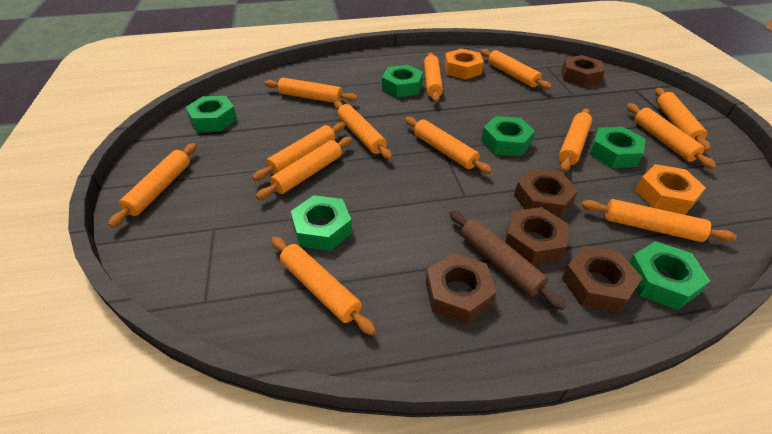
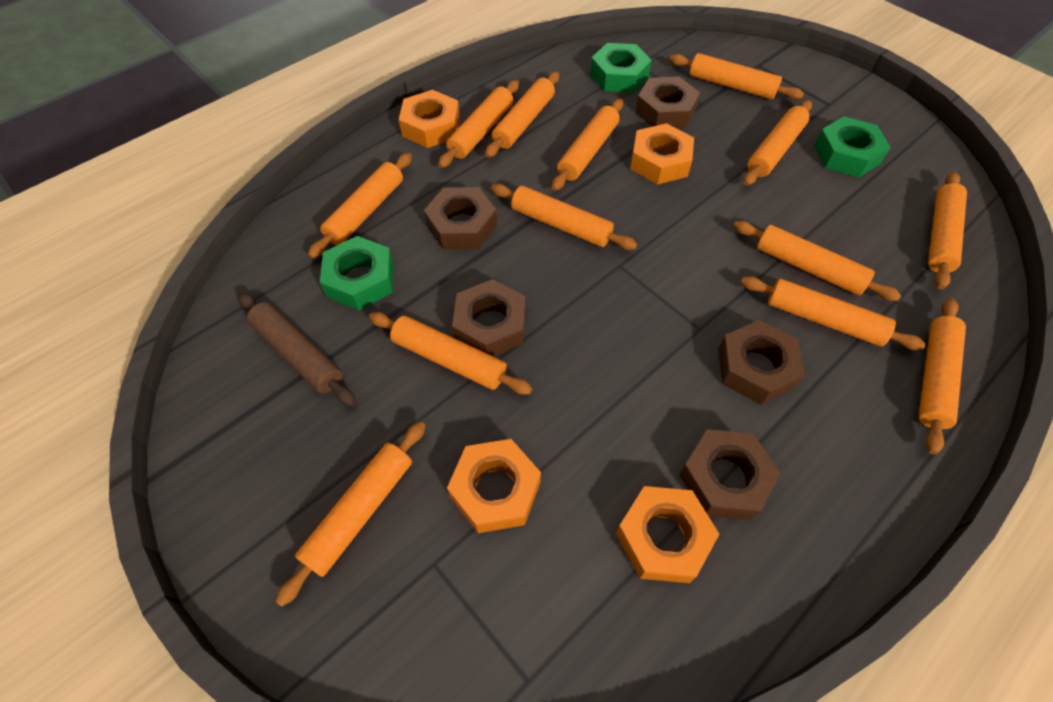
green nut: [186,96,237,132] [291,195,352,251] [382,65,423,98] [481,116,535,156] [589,127,646,168] [629,241,710,310] = 6 -> [320,236,394,310] [590,43,652,93] [814,116,891,177] = 3
orange nut: [444,49,484,80] [636,164,706,215] = 2 -> [399,90,460,148] [447,439,541,533] [616,486,719,583] [630,123,694,185] = 4

